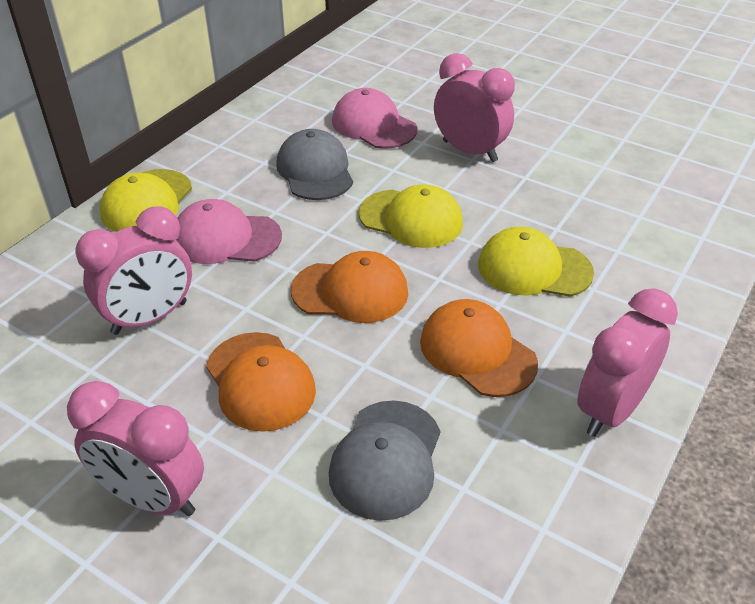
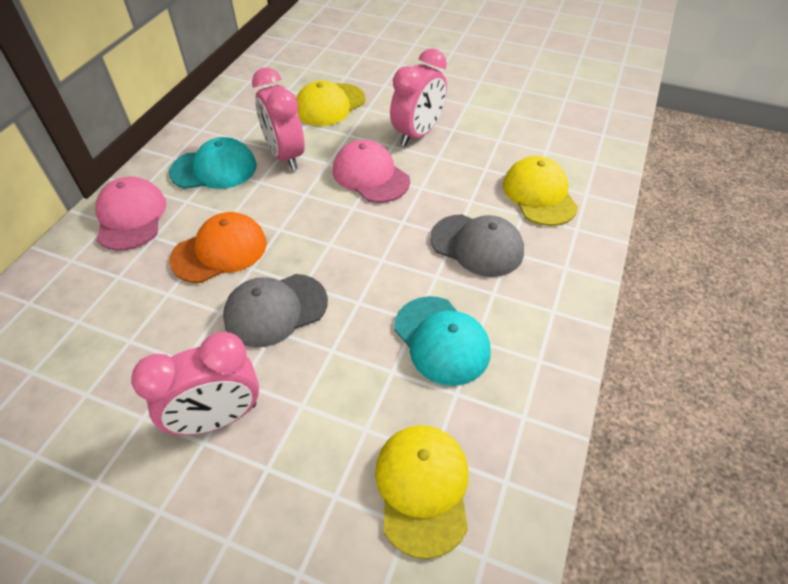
orange cap: [206,332,316,432] [291,251,408,323] [420,299,538,397] = 3 -> [169,212,267,283] = 1
pink clock: [67,381,204,516] [75,206,192,335] [434,53,515,162] [577,288,678,437] = 4 -> [131,332,259,435] [252,68,304,170] [390,48,447,146] = 3
turquoise cap: none = 0 -> [169,137,257,189] [394,296,491,386] = 2

